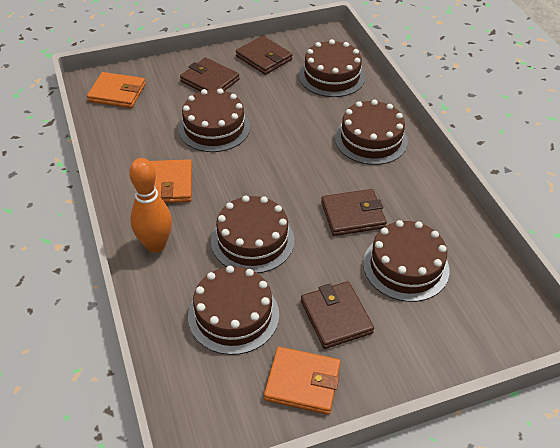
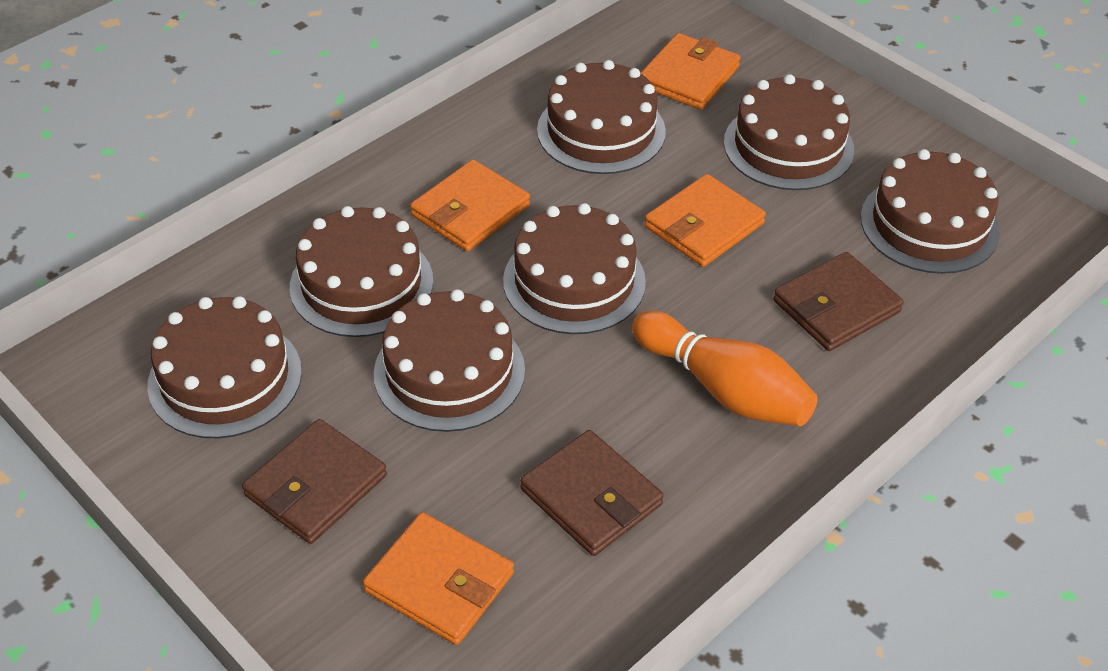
brown cake: [178,88,250,152] [188,266,279,355] [211,195,294,273] [299,39,365,97] [335,99,408,165] [363,220,449,302] = 6 -> [148,296,302,438] [290,206,433,337] [374,289,525,432] [503,203,646,334] [537,60,666,174] [724,74,854,190] [861,149,1000,274] = 7
brown wallet: [180,58,240,92] [236,36,292,75] [301,281,374,349] [321,189,387,236] = 4 -> [242,419,387,544] [520,430,664,556] [773,252,904,351] = 3
orange wallet: [87,72,146,108] [150,159,192,203] [264,347,341,415] = 3 -> [363,512,514,645] [410,160,530,251] [641,33,741,110] [645,174,766,267] = 4

